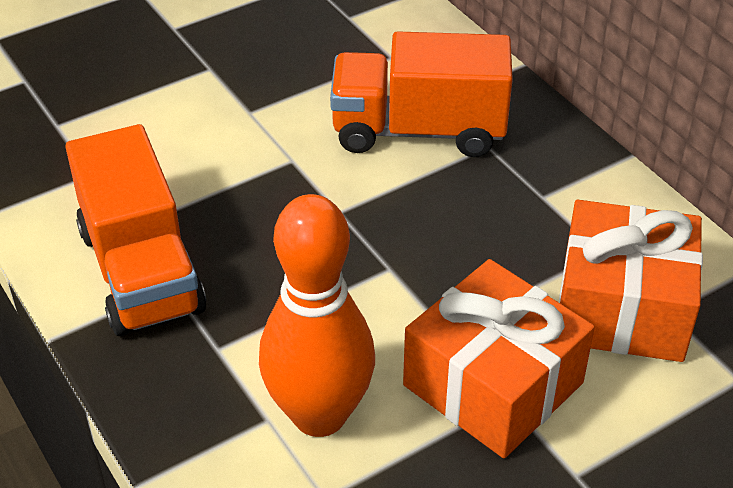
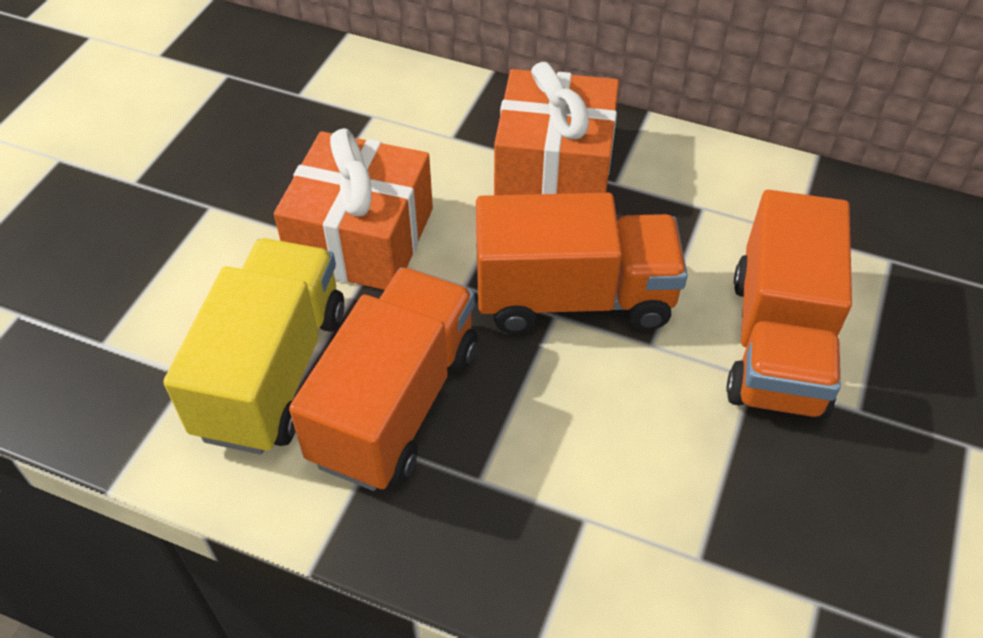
orange bowling pin: [259,194,375,437] = 1 -> none = 0
orange truck: [66,124,206,336] [330,31,513,157] = 2 -> [289,267,477,491] [476,193,688,334] [727,190,852,419] = 3
yellow truck: none = 0 -> [163,238,344,454] = 1

